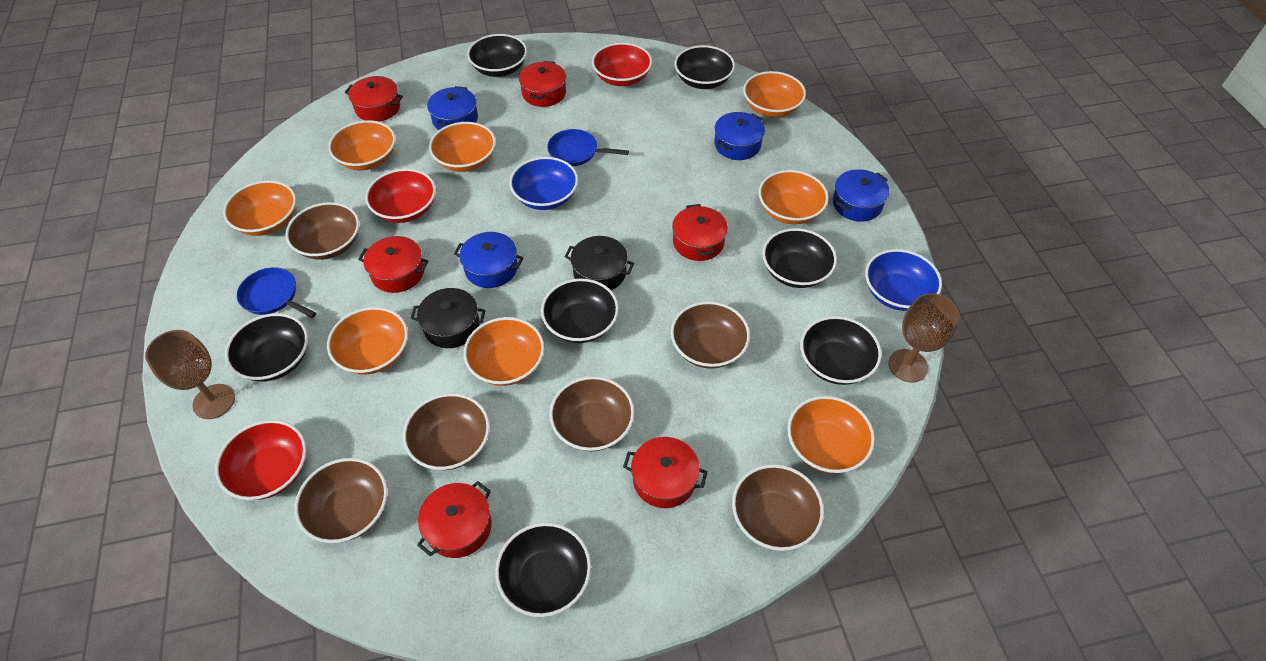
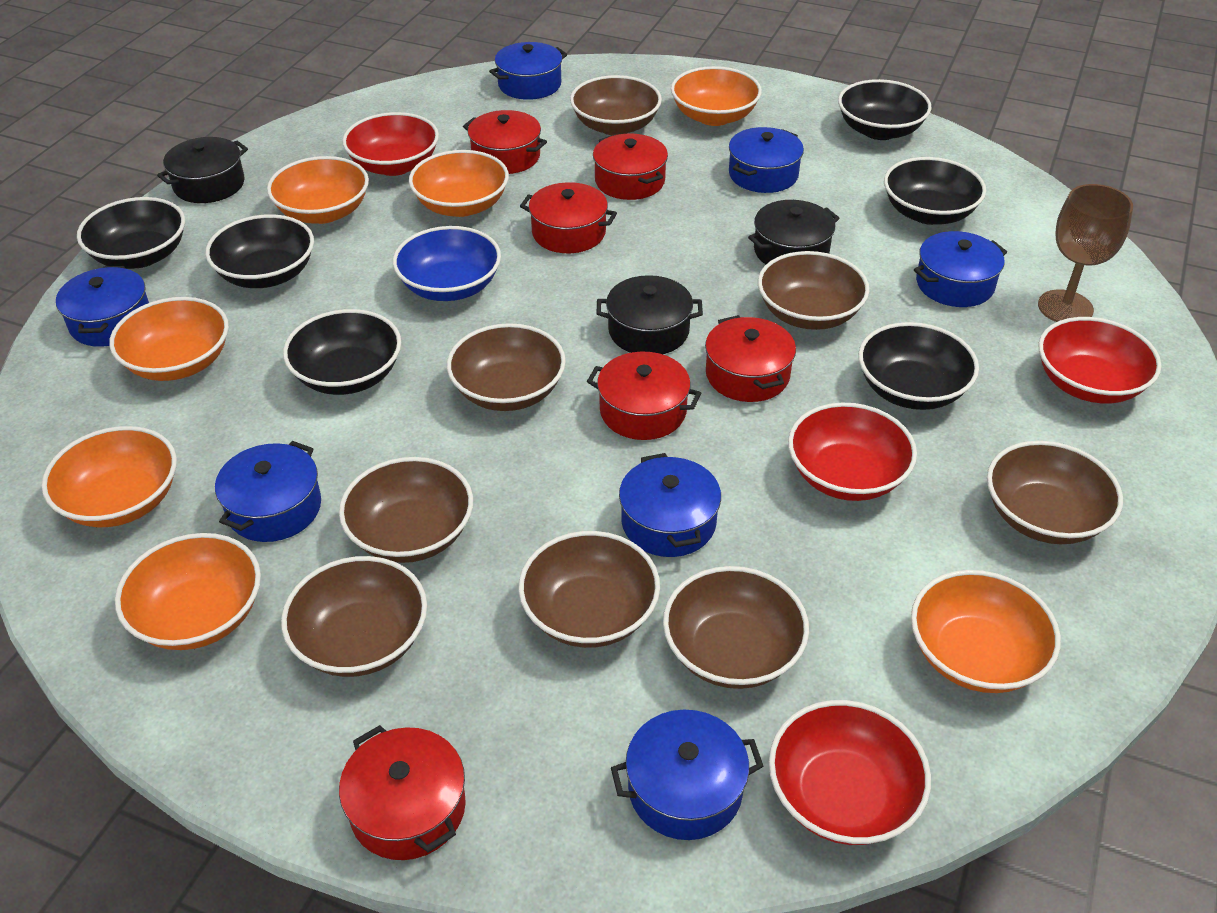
black bowl: [225,313,308,382] [467,34,527,77] [495,523,591,617] [541,278,619,343] [674,45,735,89] [762,228,837,288] [800,316,882,385] = 7 -> [77,197,185,269] [205,214,314,288] [283,309,401,395] [838,79,931,140] [858,322,979,410] [884,157,986,225] = 6
black pot: [411,288,486,348] [564,236,634,290] = 2 -> [157,137,248,203] [597,275,703,354] [748,200,840,264] = 3
blue bowl: [509,157,578,210] [865,249,942,311] = 2 -> [393,226,501,301] = 1
blue pan: [237,267,316,318] [547,129,629,166] = 2 -> none = 0
blue pot: [427,86,478,130] [454,232,524,288] [714,112,765,160] [833,169,889,222] = 4 -> [56,266,149,347] [215,441,321,542] [489,42,567,100] [611,710,763,840] [619,453,721,557] [729,127,804,193] [914,231,1007,307] = 7
brown bowl: [285,202,359,260] [295,458,388,543] [403,393,490,470] [549,376,634,451] [671,301,750,369] [732,464,824,551] = 6 -> [281,556,427,677] [339,457,473,563] [447,323,566,411] [518,531,660,648] [570,75,662,135] [663,566,809,689] [758,251,870,330] [987,441,1123,544] = 8
brown goblet: [145,330,235,419] [888,293,959,382] = 2 -> [1038,184,1133,322] = 1
orange bowl: [223,180,296,236] [327,307,408,375] [328,120,396,170] [429,122,496,172] [464,317,544,386] [743,71,806,117] [759,170,829,224] [787,396,875,473] = 8 -> [41,426,177,527] [109,297,229,381] [115,533,261,650] [267,156,369,224] [409,150,509,217] [671,66,762,126] [911,570,1061,693] = 7
red bowl: [215,420,306,500] [365,169,436,223] [592,43,652,86] = 3 -> [342,112,439,176] [769,700,931,845] [788,403,917,501] [1038,317,1162,404] = 4

